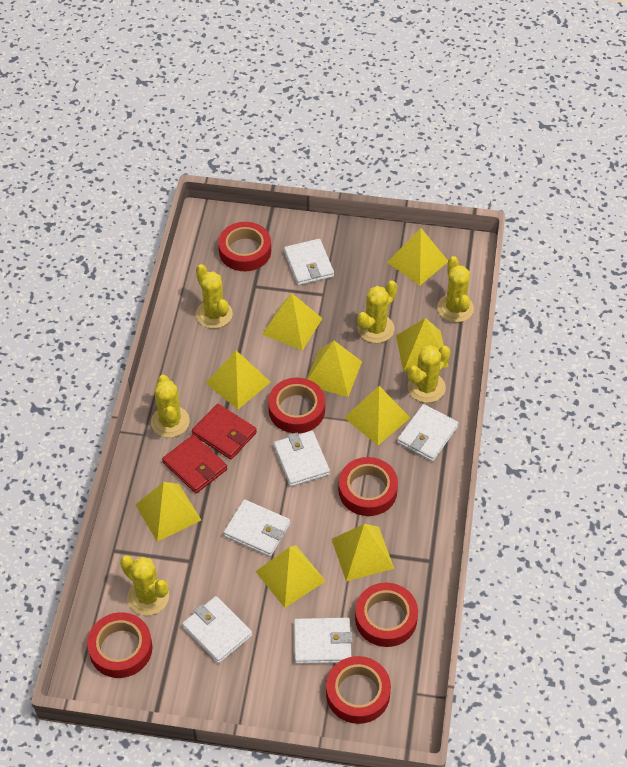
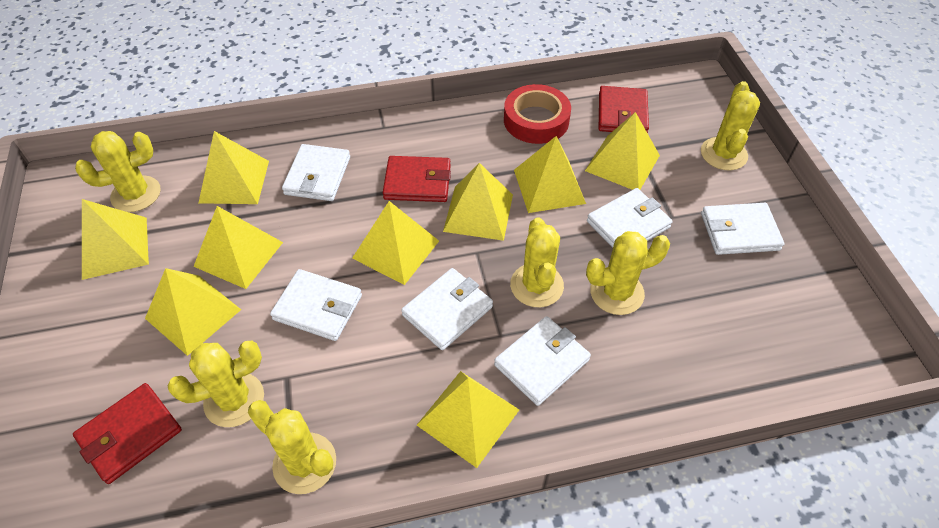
red tape: [87,612,152,678] [218,222,271,271] [268,378,325,433] [326,656,391,724] [339,457,398,516] [355,583,418,647] = 6 -> [504,84,571,144] = 1
red wallet: [162,435,227,493] [192,404,257,459] = 2 -> [73,383,182,484] [383,156,451,202] [599,86,649,133] = 3

